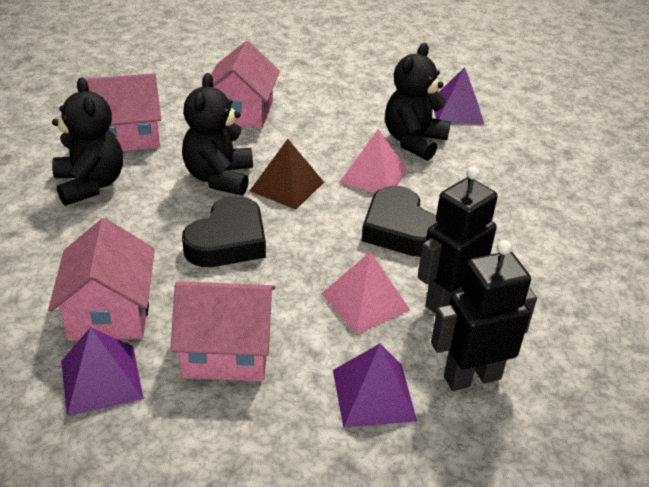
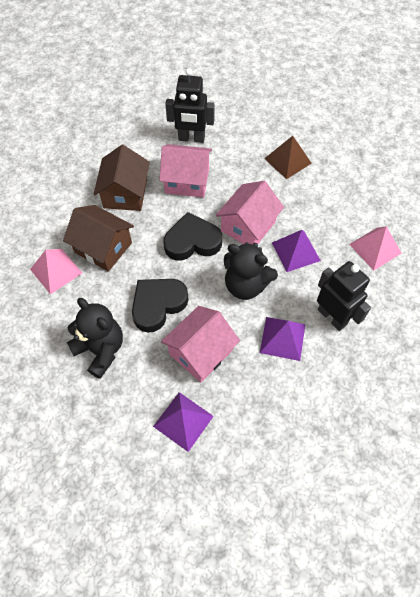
black teddy bear: [52,78,123,206] [182,73,253,196] [385,43,451,161] = 3 -> [67,298,123,379] [224,242,278,300] = 2
brown house: none = 0 -> [63,205,134,272] [94,145,149,211] = 2
pink house: [48,218,155,341] [85,73,161,151] [170,282,275,381] [211,41,280,129] = 4 -> [159,144,212,198] [161,306,240,382] [216,181,284,244] = 3

